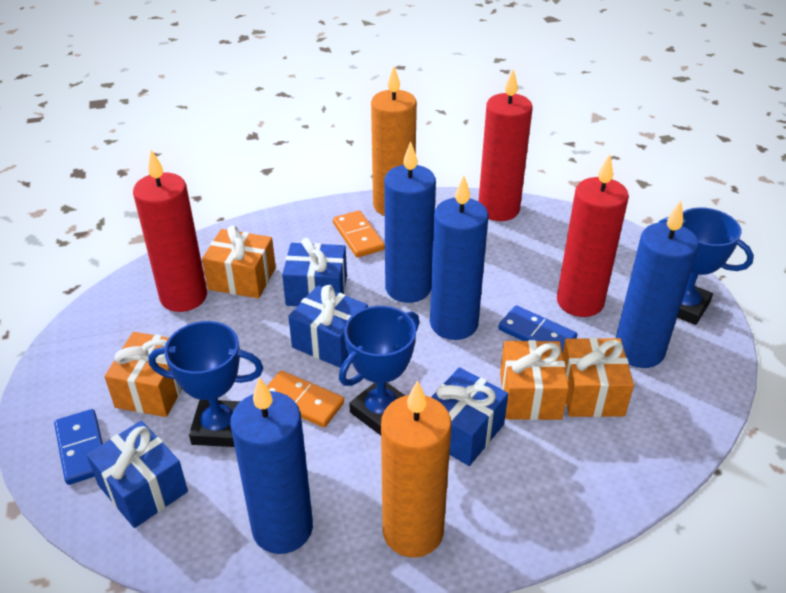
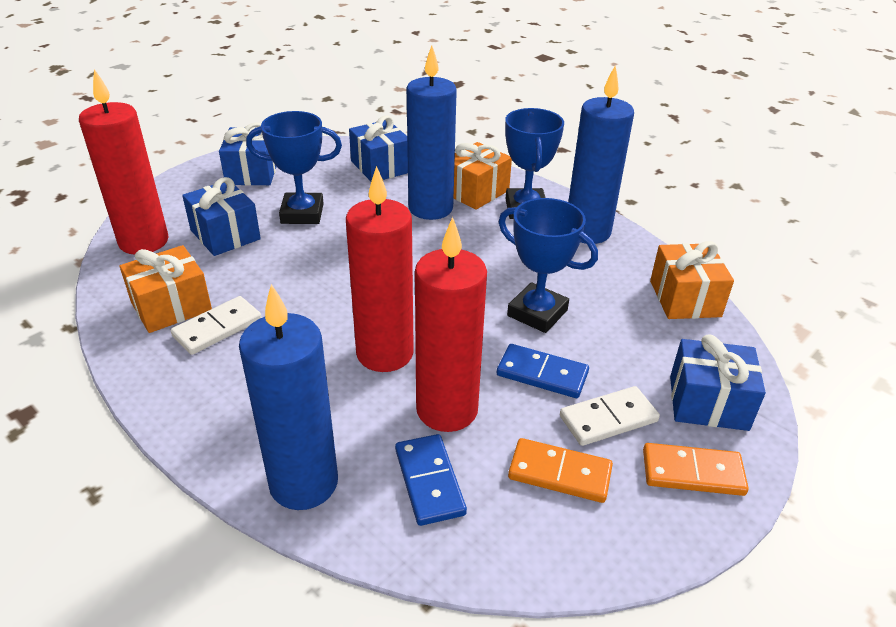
blue candle: [230,377,313,554] [384,141,436,303] [430,175,488,340] [616,201,699,368] = 4 -> [239,284,338,510] [407,45,457,220] [568,65,634,244] = 3
orange candle: [371,66,417,216] [381,380,451,558] = 2 -> none = 0
orange gift: [104,332,182,417] [202,225,276,298] [500,340,569,420] [562,337,634,417] = 4 -> [120,245,212,333] [454,142,512,210] [650,241,734,319] = 3
white domino: none = 0 -> [171,296,262,355] [560,386,660,446] = 2

